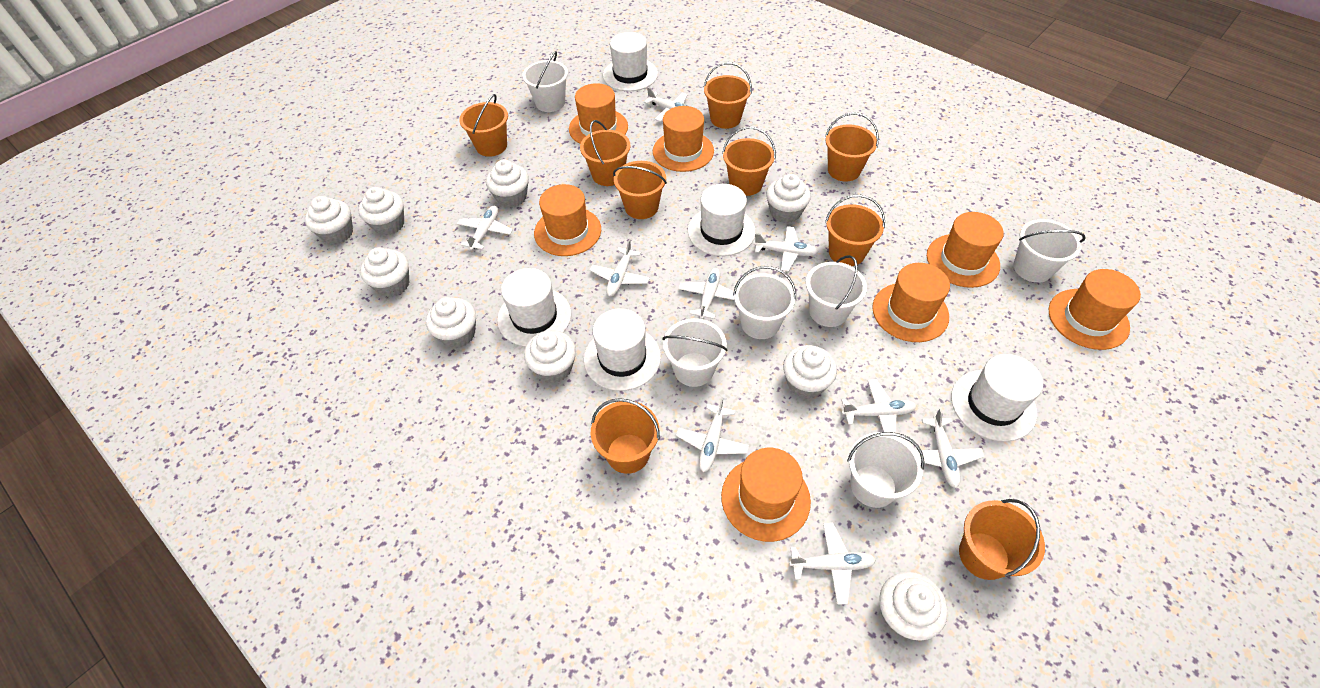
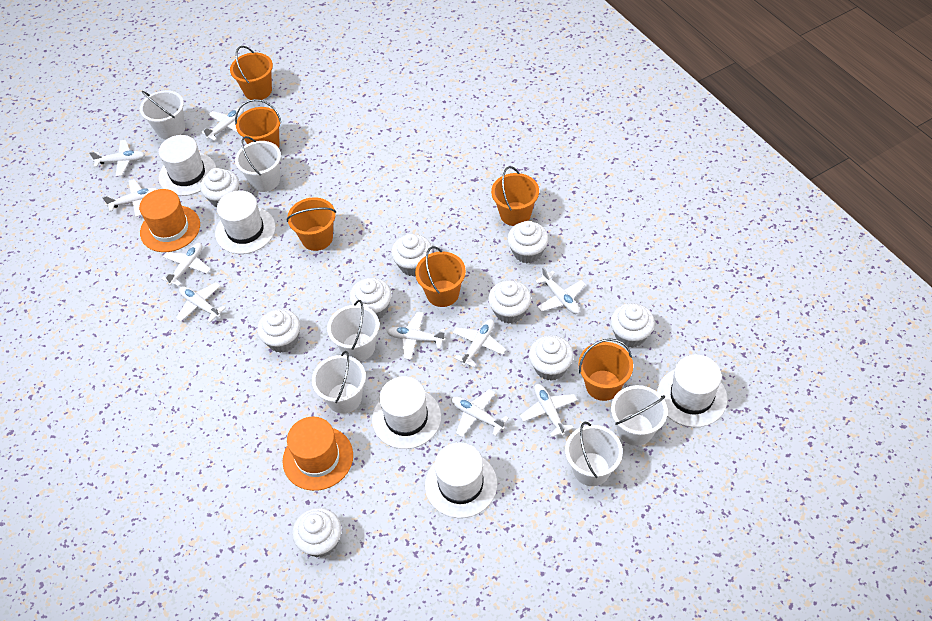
orange bucket: [459,94,508,157] [580,120,630,186] [591,398,660,474] [613,161,667,219] [704,62,752,129] [722,127,776,196] [825,112,879,182] [825,195,885,266] [959,499,1045,580] = 9 -> [230,46,273,100] [235,99,281,148] [287,197,336,251] [415,246,466,307] [491,166,539,226] [578,338,633,401] = 6
orange hat: [534,184,601,256] [569,83,628,144] [653,106,714,172] [721,448,811,542] [872,263,950,342] [927,212,1004,288] [1049,269,1141,350] = 7 -> [139,189,200,252] [283,417,353,491] = 2
white plane: [457,206,513,250] [589,239,650,297] [644,87,687,121] [676,397,749,472] [678,268,734,319] [754,226,818,272] [789,522,876,605] [841,379,917,433] [915,408,984,488] = 9 -> [89,140,145,176] [102,179,158,217] [162,243,211,286] [176,282,226,322] [201,108,244,141] [387,312,445,360] [451,389,509,437] [452,319,506,368] [520,384,577,437] [535,267,586,314] = 10

